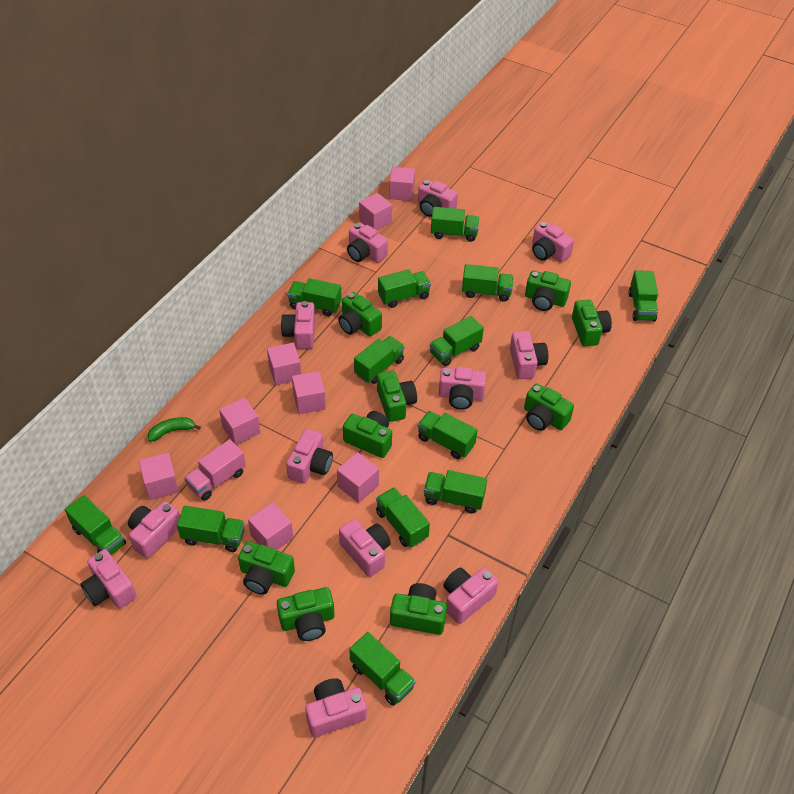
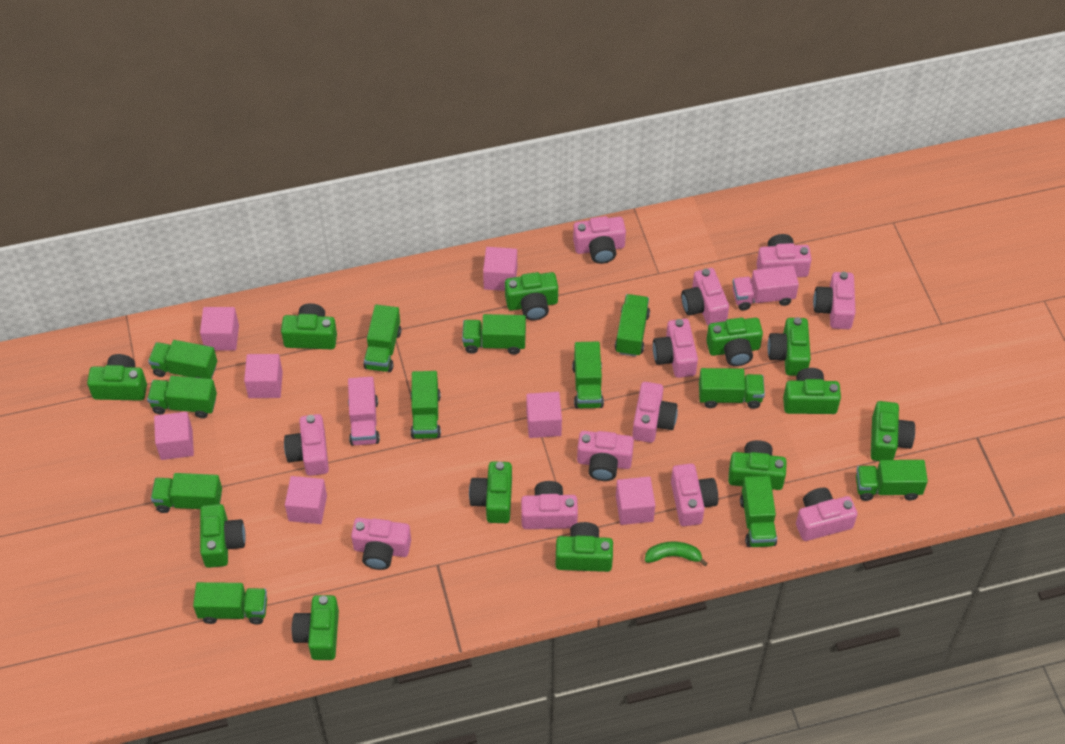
green camera: [238,541,295,595] [277,587,334,641] [338,292,382,337] [343,411,392,458] [377,370,417,422] [390,583,447,635] [524,384,574,431] [525,271,571,311] [572,300,612,346] = 9 -> [87,354,147,401] [200,504,246,568] [281,303,337,349] [292,595,339,660] [469,461,512,523] [505,272,558,321] [556,522,613,572] [706,318,763,366] [728,440,787,490] [767,317,811,376] [783,368,841,414] [871,401,915,461] = 12
green truck: [65,495,126,555] [177,506,245,552] [287,278,341,316] [349,632,416,706] [354,336,405,384] [376,487,430,547] [378,269,431,308] [418,411,477,459] [424,470,487,513] [430,316,484,366] [431,207,479,242] [462,264,514,302] [629,270,658,322] = 13 -> [147,376,217,418] [148,340,217,379] [151,473,222,513] [193,582,267,625] [363,305,401,372] [411,371,441,439] [462,314,526,355] [572,341,604,409] [615,294,650,357] [699,368,765,409] [740,476,777,547] [856,460,928,501] = 12
pink cube: [139,453,179,500] [219,397,260,445] [248,502,293,550] [267,343,301,385] [292,371,326,414] [337,452,379,503] [359,193,392,230] [389,167,415,201] = 8 -> [154,412,194,460] [200,307,239,351] [244,354,283,398] [285,476,327,524] [483,247,517,291] [526,392,562,438] [616,477,655,525] = 7
pink truck: [184,439,246,501] = 1 -> [348,377,380,446] [732,266,799,311] = 2

